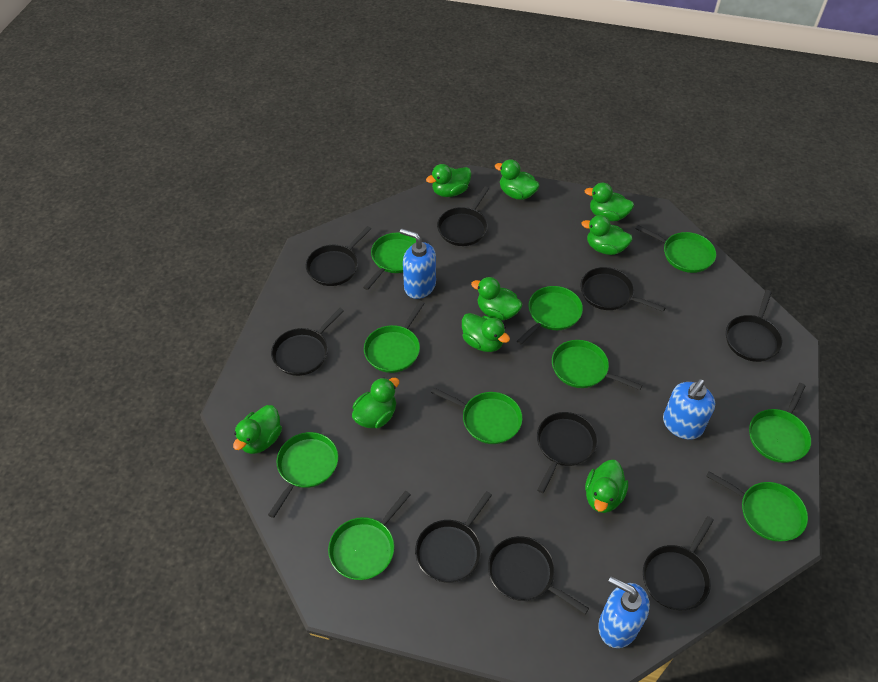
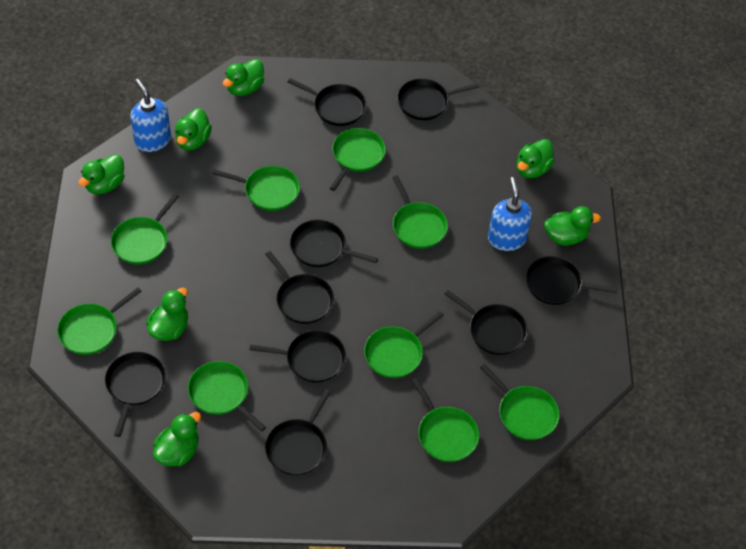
blue soap dispenser: [400,228,436,299] [598,576,650,648] [663,379,715,440] = 3 -> [130,79,171,152] [488,177,532,251] = 2
green duck: [233,405,282,454] [352,377,400,428] [426,164,472,197] [462,313,510,352] [471,277,522,321] [495,159,540,200] [581,215,633,255] [584,183,634,221] [585,460,628,513] = 9 -> [78,154,125,194] [146,288,188,341] [153,412,201,466] [175,108,212,151] [223,59,264,96] [517,139,555,178] [544,206,601,246] = 7
green pan: [268,432,338,518] [328,491,411,580] [363,233,416,290] [364,301,425,373] [431,388,523,444] [517,286,583,345] [552,340,642,390] [636,225,716,273] [706,471,808,542] [749,383,811,463] = 10 -> [57,288,142,355] [111,194,179,265] [188,361,266,432] [213,166,300,211] [329,128,386,191] [364,311,444,378] [392,175,448,249] [411,377,479,462] [480,364,559,440] = 9

